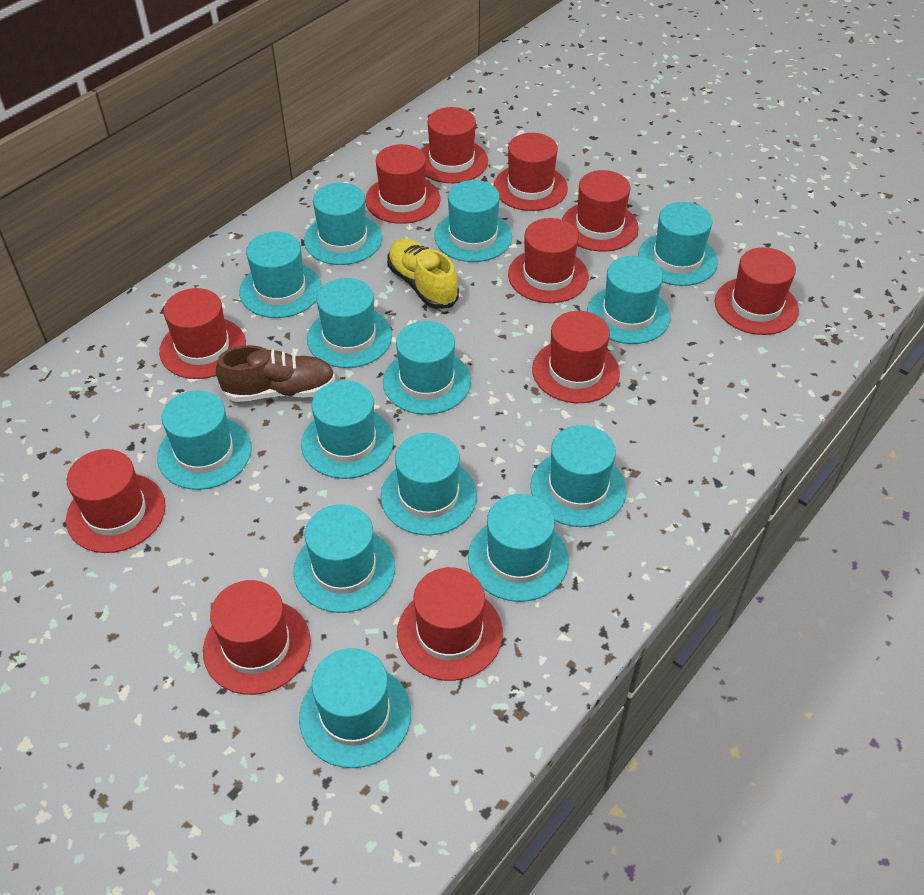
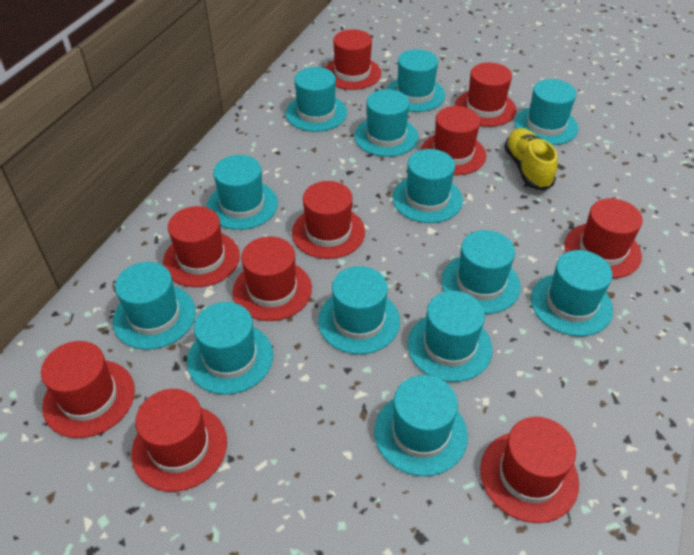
brown shoe: [216,345,335,402] = 1 -> none = 0
red hat: [66,449,165,553] [159,288,246,379] [203,580,311,695] [365,144,440,224] [397,567,503,681] [421,107,488,183] [493,133,568,211] [508,218,589,303] [532,311,620,403] [562,170,639,252] [715,247,799,335] = 11 -> [41,341,135,438] [131,389,227,492] [163,206,240,287] [233,236,312,321] [292,181,365,259] [325,29,381,90] [421,106,486,175] [455,63,516,127] [480,417,579,523] [564,198,643,278] = 10
turquoise hat: [157,390,251,490] [239,232,321,318] [293,504,395,613] [299,648,411,768] [301,380,394,479] [304,183,382,265] [307,278,392,368] [381,433,477,536] [383,321,471,415] [434,180,512,262] [468,494,569,602] [530,425,626,527] [587,256,671,344] [638,202,718,286] = 14 -> [113,262,196,350] [187,302,273,395] [207,155,278,230] [286,67,347,132] [318,266,400,354] [354,89,418,157] [374,375,468,477] [386,49,445,112] [392,149,463,223] [407,291,493,382] [442,230,521,314] [514,79,578,145] [531,250,613,336] = 13

